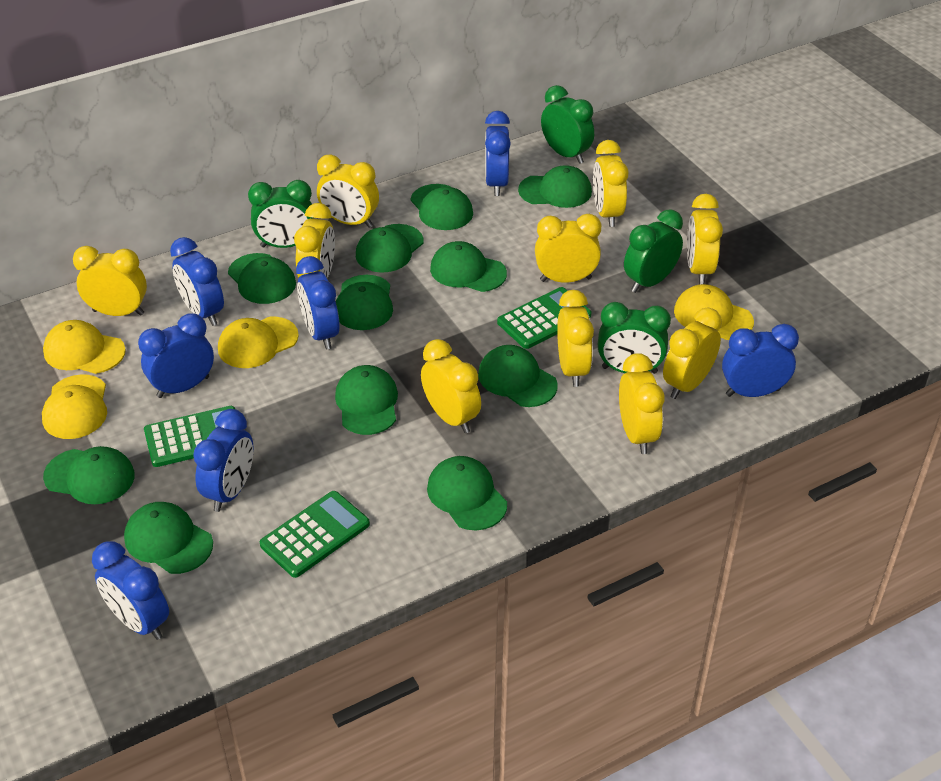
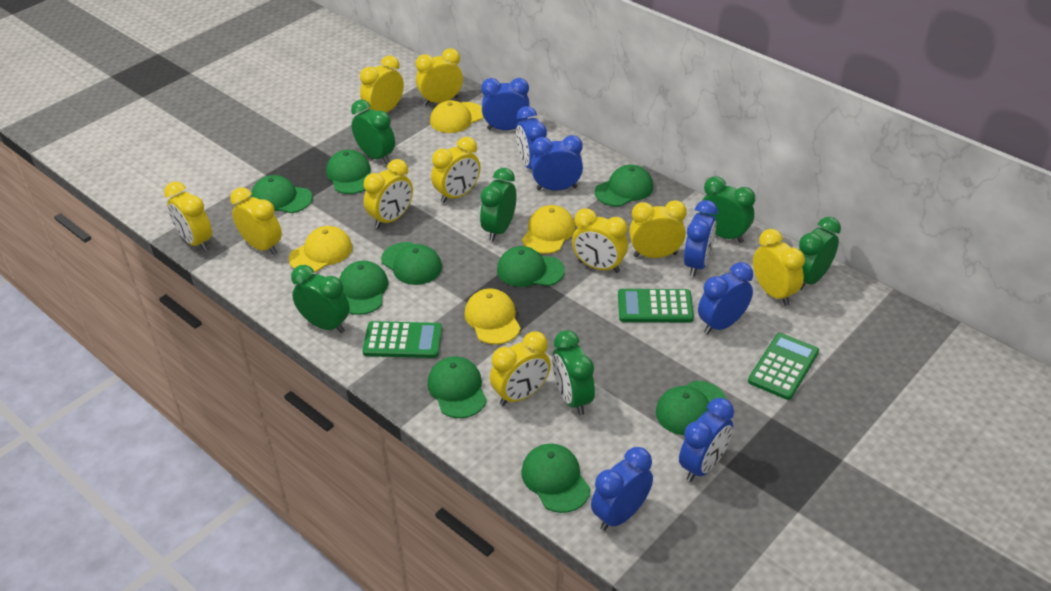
green cap: [43,446,135,504] [124,502,213,574] [228,253,296,304] [335,365,398,435] [336,275,393,330] [356,224,423,273] [411,184,473,230] [427,456,507,530] [430,241,507,292] [478,345,558,407] [518,165,592,208] = 11 -> [251,175,313,213] [326,150,371,194] [339,261,388,315] [381,242,442,285] [427,356,487,418] [497,246,565,287] [521,444,590,513] [595,165,653,206] [656,381,726,435] = 9
green clock: [248,180,314,248] [541,85,594,164] [598,302,671,374] [624,209,683,293] = 4 -> [291,265,350,333] [351,100,395,164] [480,168,516,242] [552,330,595,415] [700,176,755,243] [799,217,841,290] = 6

